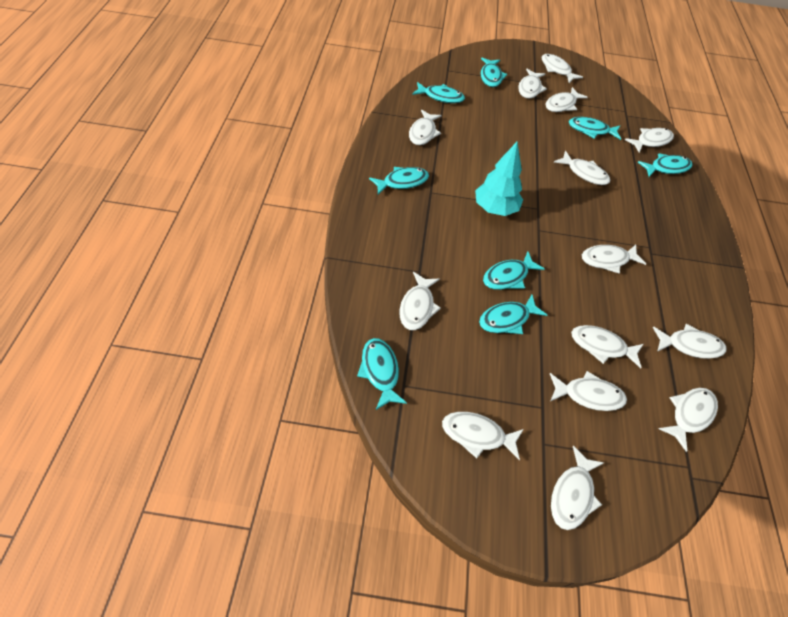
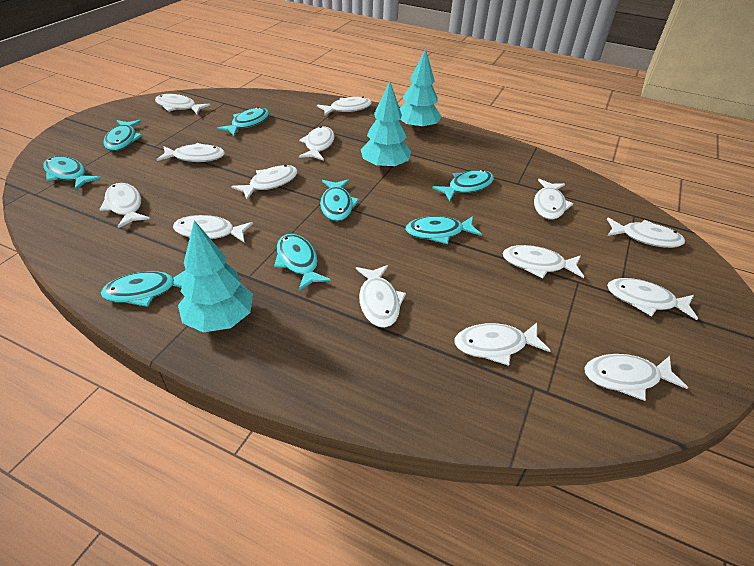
turquoise tree: [475,142,523,216] = 1 -> [178,220,253,333] [361,81,411,170] [400,48,442,131] = 3

